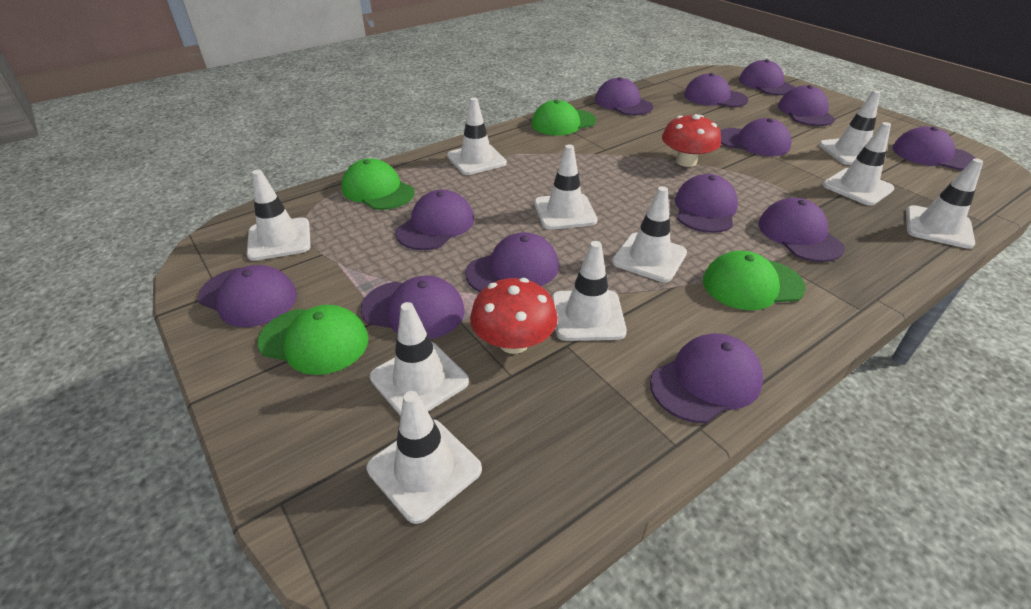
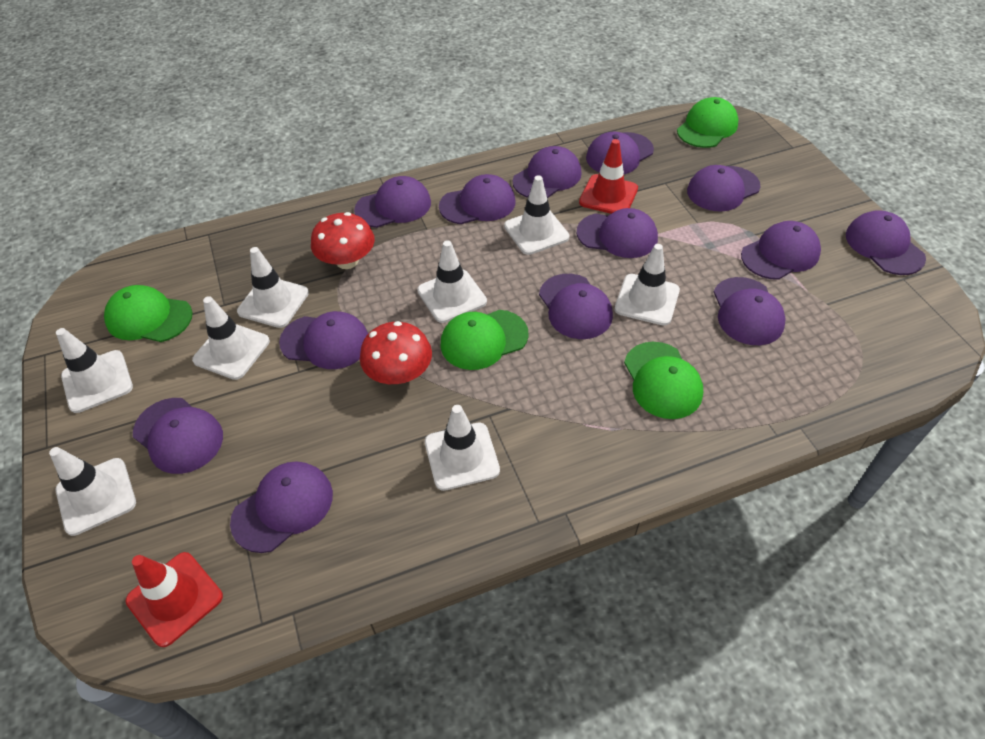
red traffic cone: none = 0 -> [126,552,223,647] [579,139,638,214] = 2
white traffic cone: [247,170,311,261] [367,391,482,524] [370,302,469,416] [447,98,507,175] [534,144,598,230] [552,241,627,341] [612,186,687,282] [819,90,880,165] [823,122,894,205] [906,158,983,249] = 10 -> [49,447,136,536] [56,328,133,413] [192,296,270,380] [237,247,309,328] [417,240,487,323] [425,405,500,491] [504,175,569,255] [615,244,680,326] = 8

